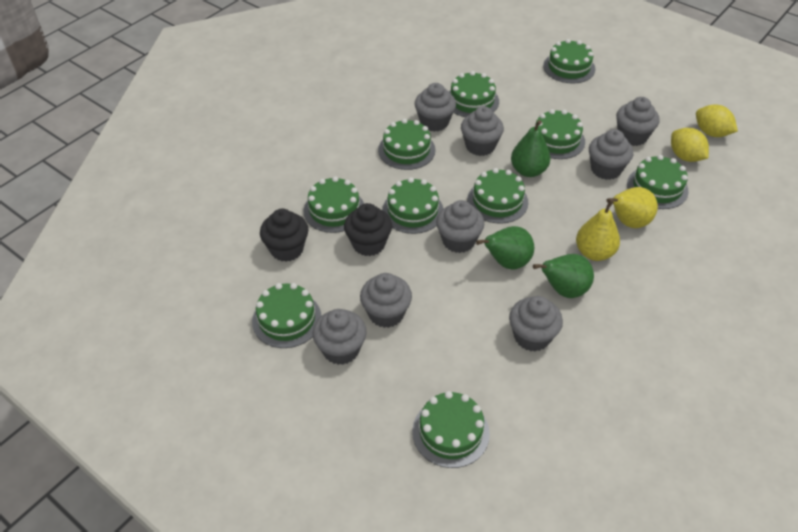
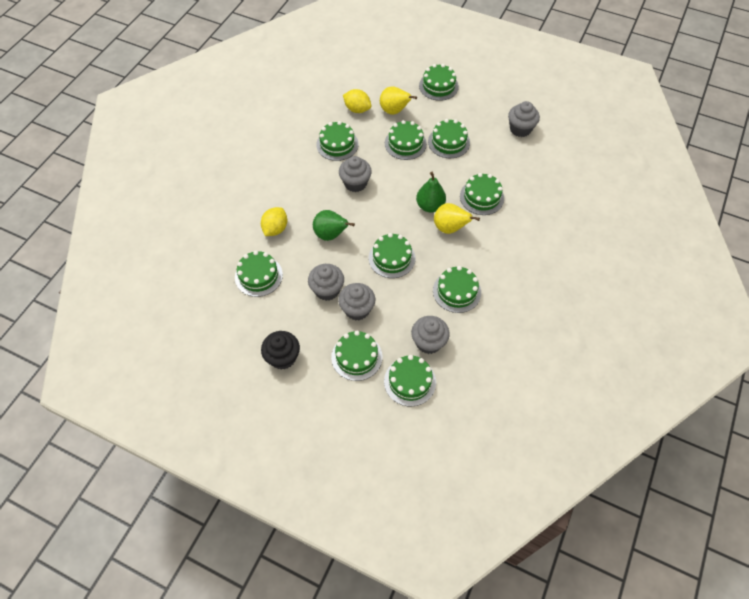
black cupcake: [260,209,308,262] [344,203,392,256] = 2 -> [261,331,300,370] = 1
green pear: [476,226,534,270] [511,120,550,177] [533,254,594,298] = 3 -> [313,210,355,241] [416,172,446,213] = 2
grey cupcake: [313,309,367,365] [360,273,412,328] [415,83,456,132] [436,200,484,253] [461,106,504,156] [509,296,563,352] [589,129,633,180] [616,97,660,146] = 8 -> [308,264,344,301] [338,283,375,320] [339,156,372,192] [411,316,450,354] [508,101,540,137] = 5

